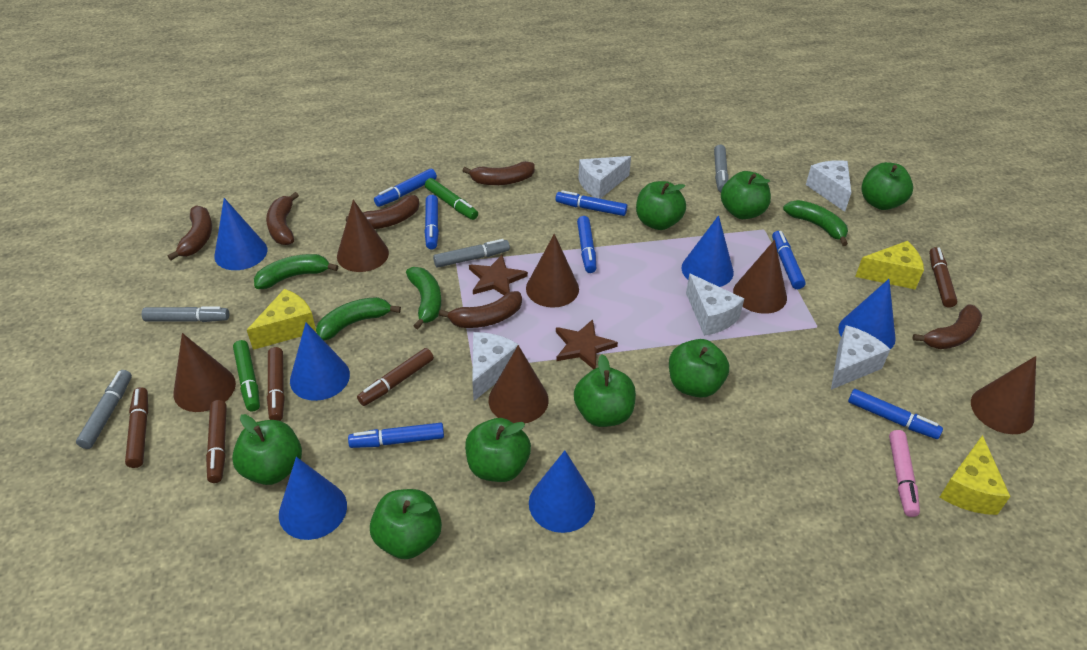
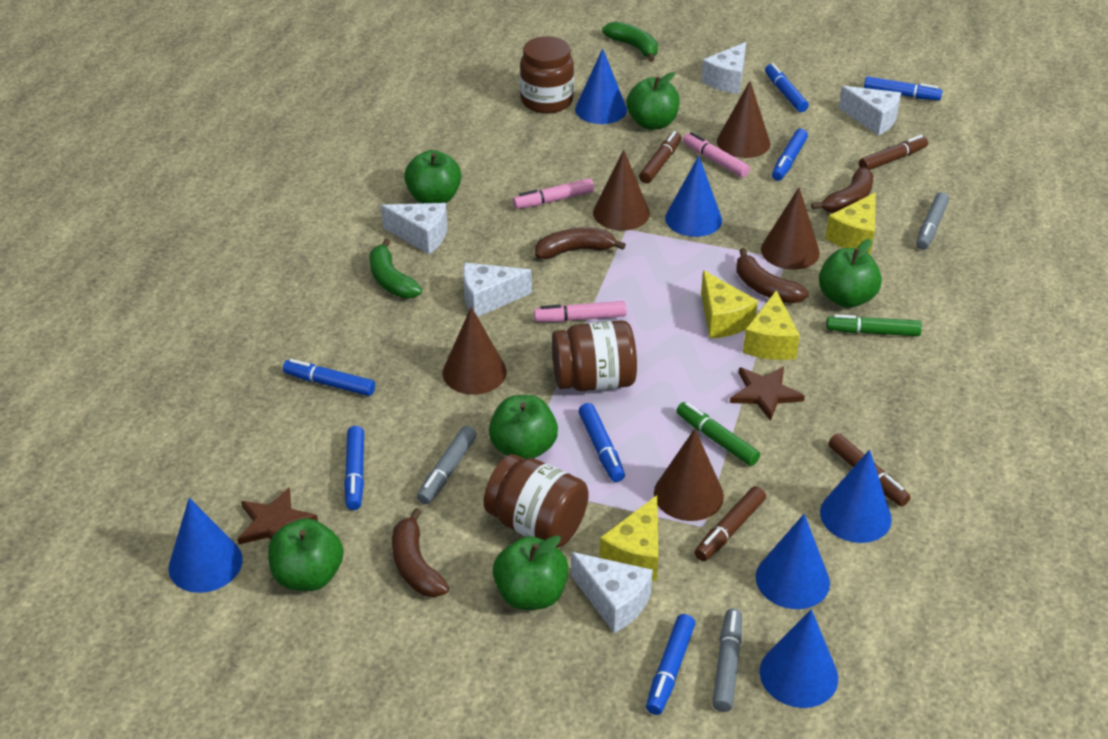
brown banana: [168,205,212,260] [266,192,299,245] [346,195,419,229] [439,291,522,328] [462,161,535,185] [913,304,982,349] = 6 -> [392,508,449,597] [535,228,626,259] [736,248,809,304] [811,167,873,213] = 4
brown cone: [174,333,236,412] [337,200,389,272] [489,345,549,423] [526,234,579,308] [733,240,787,314] [971,356,1036,434] = 6 -> [443,307,507,395] [593,150,650,231] [654,429,724,521] [717,81,770,158] [761,187,820,270] = 5
brown jar: none = 0 -> [484,454,589,548] [520,36,574,114] [552,320,637,391] = 3
brown marker: [125,387,148,468] [206,400,227,483] [267,347,285,421] [357,348,434,406] [929,247,957,308] = 5 -> [639,131,681,184] [695,486,766,561] [828,433,911,507] [859,135,928,170] = 4
green apple: [232,414,302,485] [370,489,442,559] [465,418,531,482] [574,354,636,427] [636,181,686,230] [669,339,729,398] [721,171,771,219] [861,162,913,210] = 8 -> [268,518,343,591] [404,150,461,203] [489,395,558,459] [493,535,569,610] [627,72,680,130] [819,239,882,308] = 6
green banana: [254,254,338,289] [316,297,401,340] [406,267,441,329] [783,200,848,246] = 4 -> [369,239,422,298] [602,22,658,62] = 2
grey marker: [76,370,132,449] [142,306,229,322] [433,239,510,268] [714,145,729,192] = 4 -> [417,426,477,504] [712,608,742,712] [916,192,949,250] = 3
pink marker: [889,430,920,517] = 1 -> [513,178,594,209] [534,301,626,322] [683,132,750,178] = 3
yellow cheese: [247,289,316,350] [855,241,924,289] [939,435,1011,515] = 3 -> [600,495,658,581] [701,270,758,339] [743,290,800,360] [825,192,876,254] = 4

